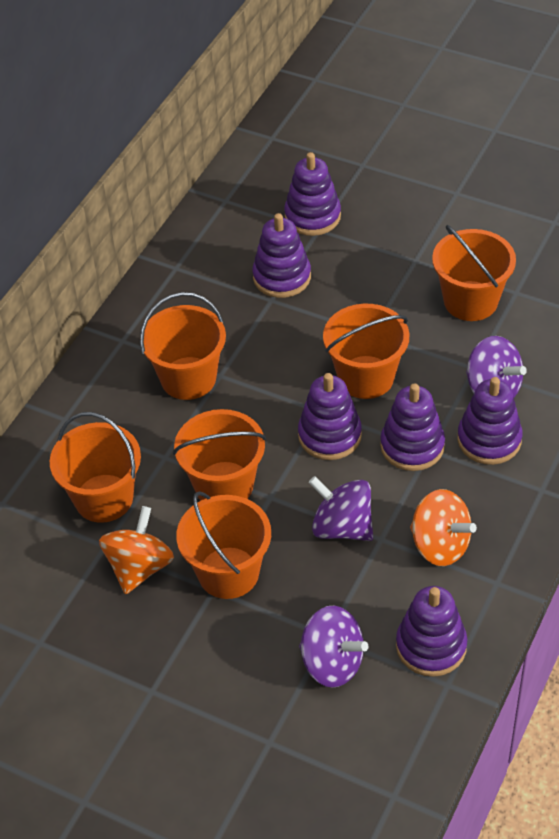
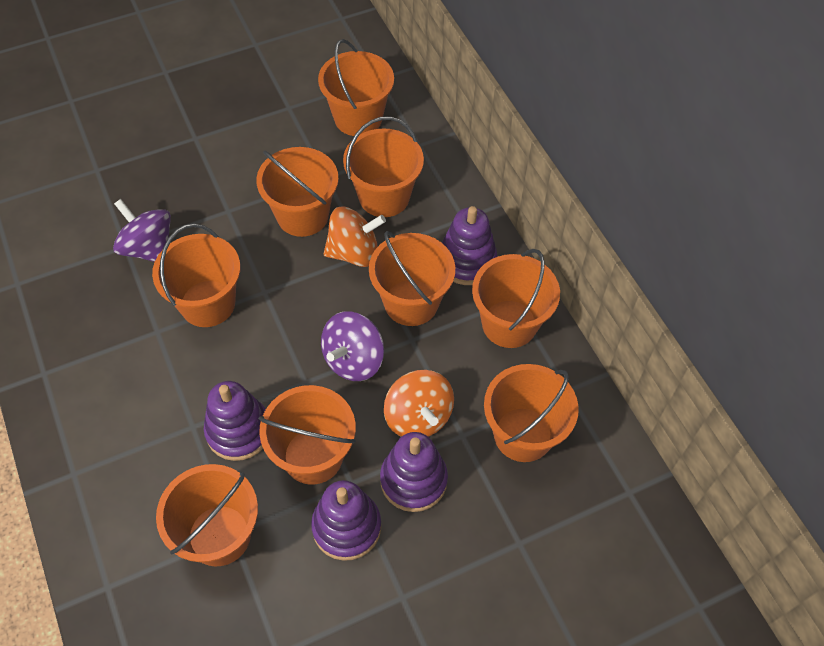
orange bucket: [50,412,141,523] [140,292,226,400] [173,409,266,500] [176,491,271,599] [323,304,409,399] [432,225,516,321] = 6 -> [152,224,240,327] [156,464,258,566] [256,147,339,237] [259,385,356,485] [318,39,394,136] [343,117,424,217] [369,231,455,326] [472,249,560,348] [484,364,579,462] = 9
purple spinning top: [299,606,368,688] [309,476,373,541] [466,336,527,397] = 3 -> [113,199,171,262] [321,311,384,381] = 2
purple stacking toy: [252,213,311,298] [284,152,341,236] [298,373,362,460] [380,383,445,471] [396,586,467,677] [457,377,523,465] = 6 -> [204,381,266,461] [311,480,381,561] [380,432,448,512] [442,206,497,285] = 4

